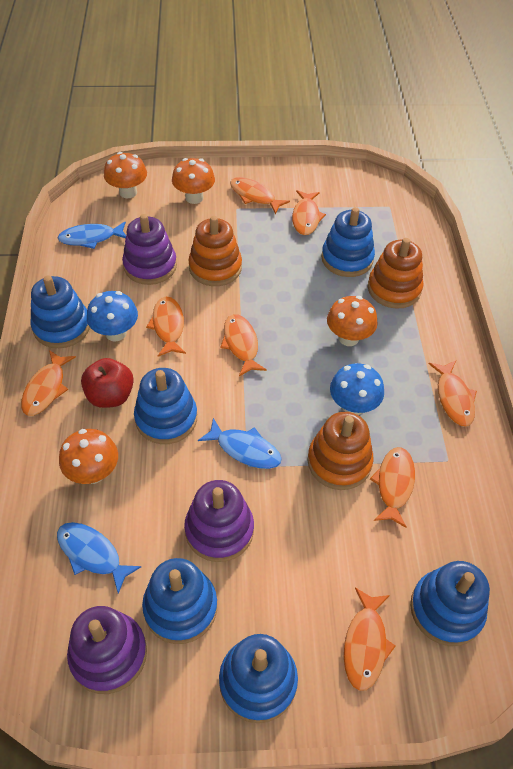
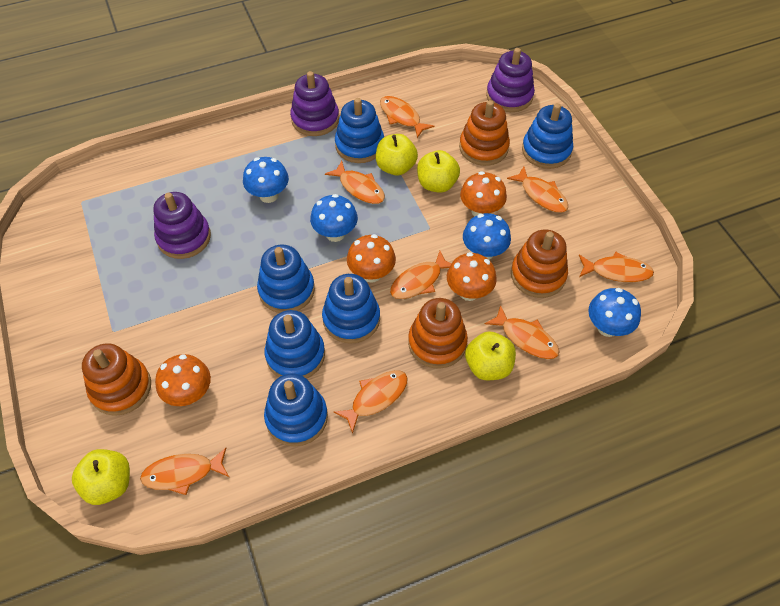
blue fish: [57,522,141,594] [58,221,126,249] [198,418,282,469] = 3 -> none = 0
blue mushroom: [87,291,138,342] [330,363,384,415] = 2 -> [243,157,289,203] [310,194,358,242] [463,213,511,260] [588,288,641,337] = 4
orange stacking toy: [188,216,242,286] [307,412,374,490] [368,238,424,309] = 3 -> [82,343,151,416] [408,298,468,369] [459,100,510,166] [511,229,568,298] = 4
red apple: [81,358,134,408] = 1 -> none = 0
yellow apple: none = 0 -> [72,449,130,505] [376,134,418,176] [417,150,460,193] [465,331,516,380] = 4

